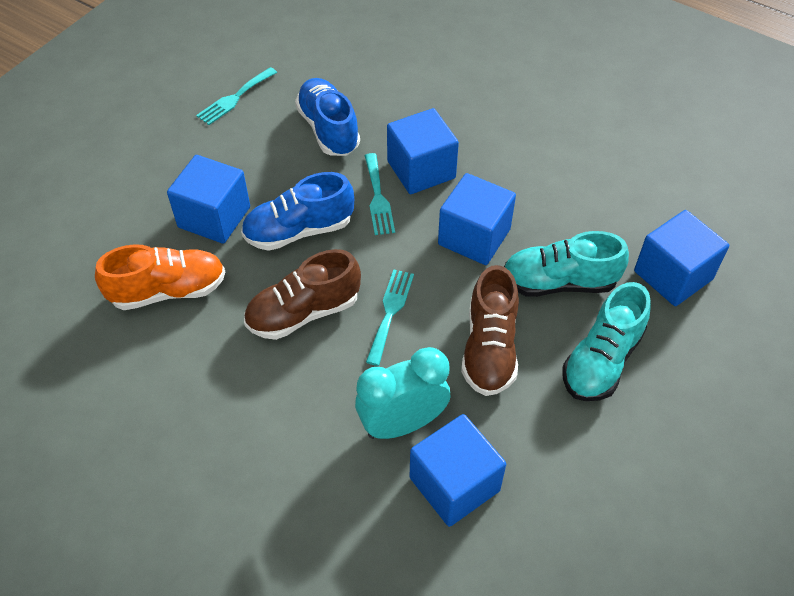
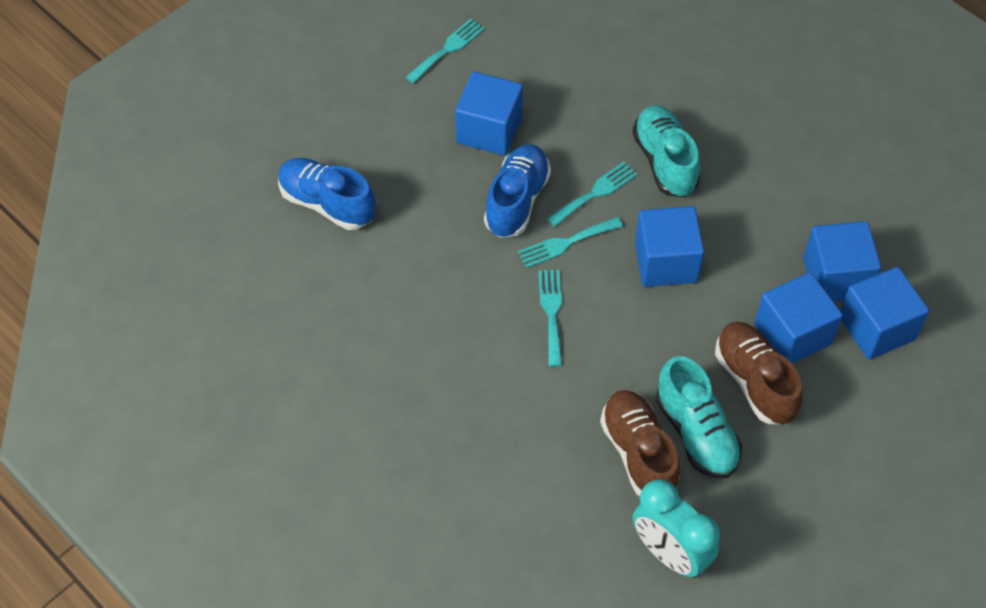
orange shoe: [95,244,225,310] = 1 -> none = 0
turquoise fork: [196,67,277,125] [365,153,395,235] [366,269,414,366] = 3 -> [406,19,485,83] [518,217,623,268] [538,270,562,367] [547,162,638,227] = 4

